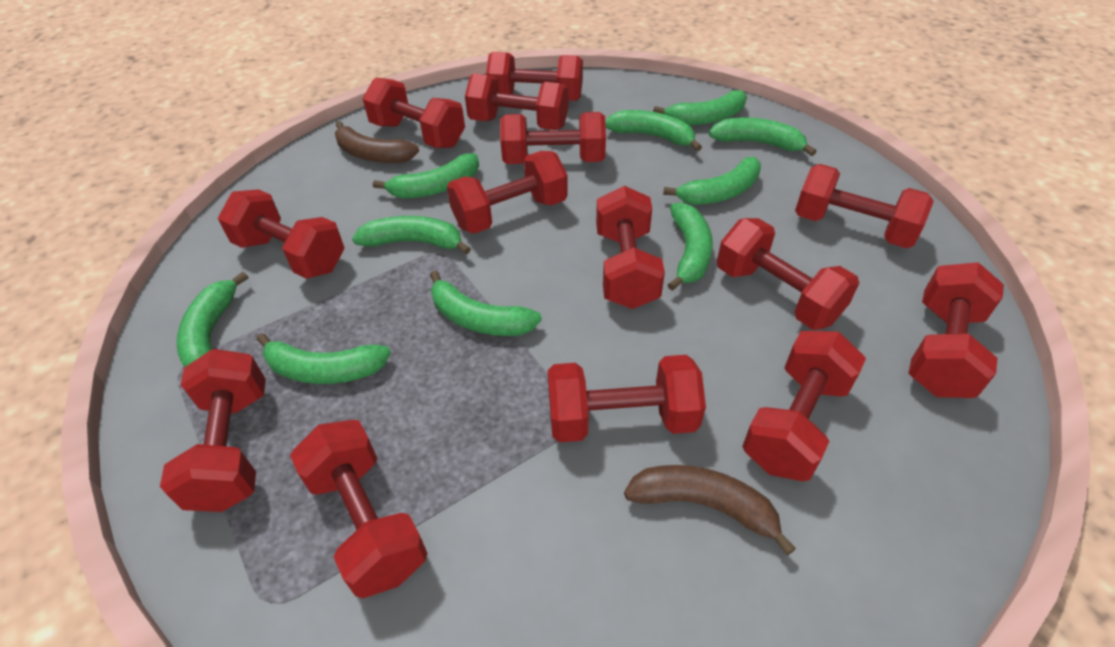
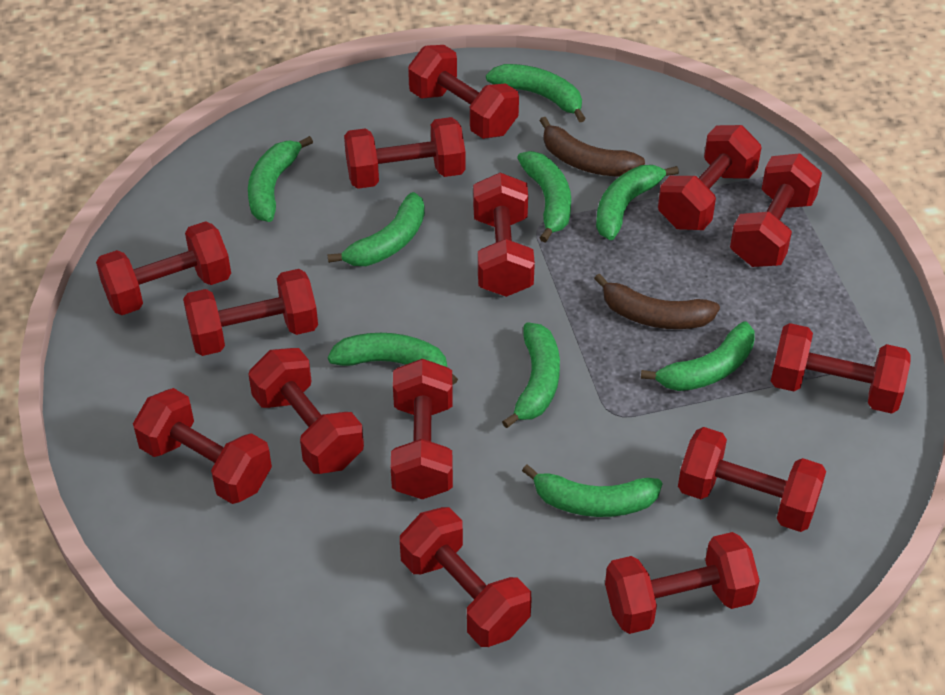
green banana: [177,272,248,367] [257,333,391,384] [352,216,471,255] [373,153,479,198] [430,271,542,336] [605,110,702,151] [653,90,747,125] [663,157,761,205] [668,202,713,291] [709,118,817,156] = 10 -> [248,136,313,222] [327,192,425,266] [328,333,458,385] [486,64,586,122] [502,322,560,428] [517,151,571,242] [522,465,662,517] [596,165,679,240] [641,322,754,391] = 9

